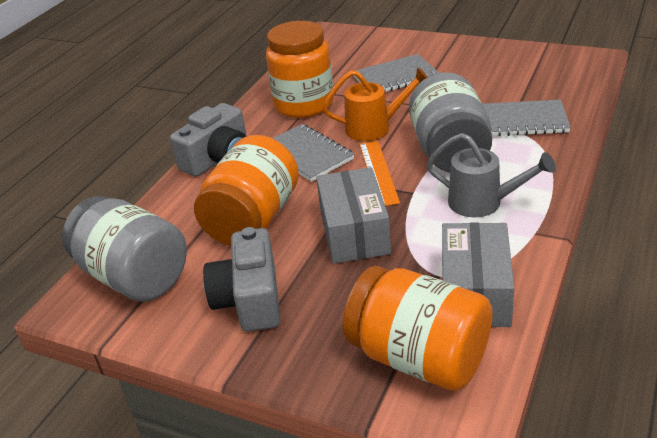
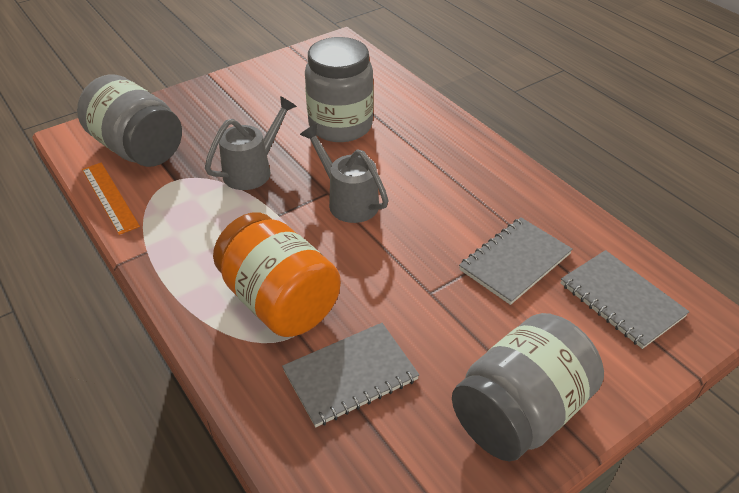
grey box: [316,167,391,264] [442,223,514,327] = 2 -> none = 0
grey camera: [170,103,247,177] [203,227,280,332] = 2 -> none = 0
grey jar: [62,196,187,302] [409,72,492,172] = 2 -> [77,75,182,167] [305,37,374,142] [452,313,604,461] = 3
grey watering can: [426,133,556,217] = 1 -> [205,96,297,190] [300,124,389,223] = 2
orange jar: [194,135,299,246] [266,21,334,118] [343,266,493,391] = 3 -> [213,212,341,337] = 1
orange watering can: [323,67,428,141] = 1 -> none = 0

